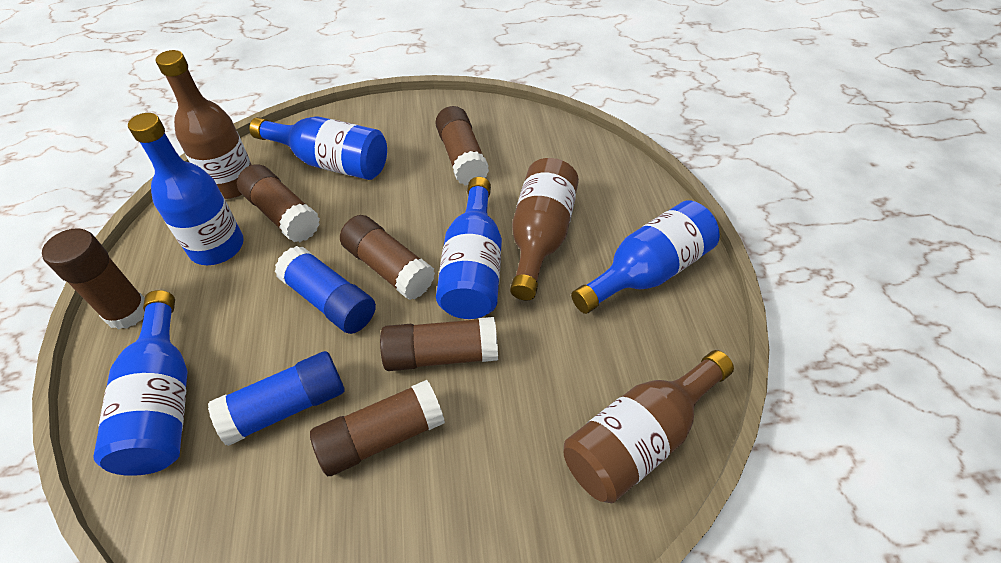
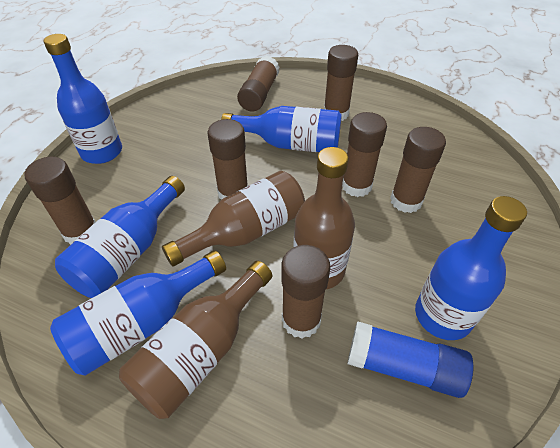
blue glue stick: [208,351,344,446] [274,246,376,334] = 2 -> [347,321,473,398] = 1
brown glue stick: [42,228,145,330] [237,164,320,242] [310,380,445,476] [340,215,435,300] [380,317,498,371] [435,106,489,186] = 6 -> [25,157,96,245] [207,119,248,200] [237,56,280,112] [281,245,330,339] [324,45,358,121] [342,112,387,197] [390,127,446,213] = 7

